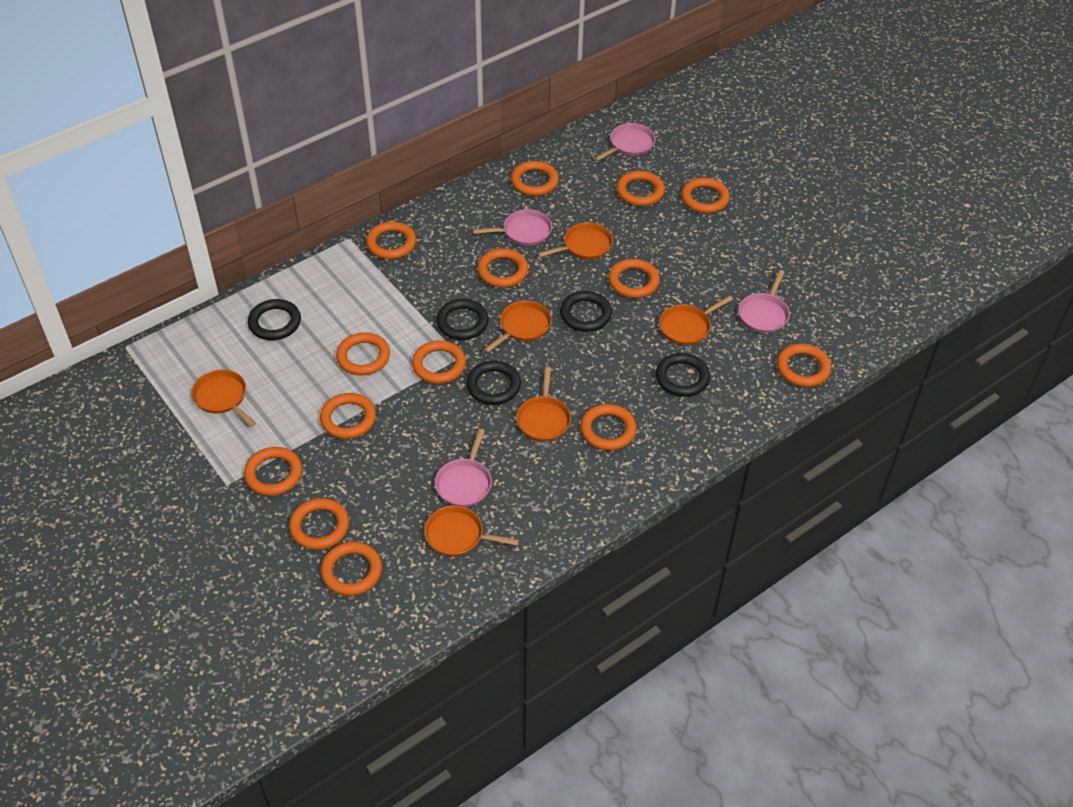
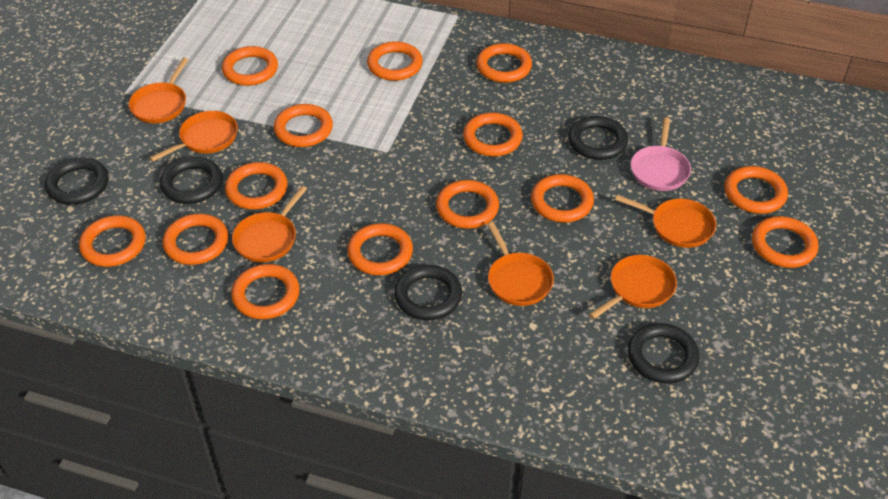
pink pan: [435,429,492,507] [473,209,552,246] [595,123,656,161] [739,270,790,333] = 4 -> [631,117,691,191] = 1

